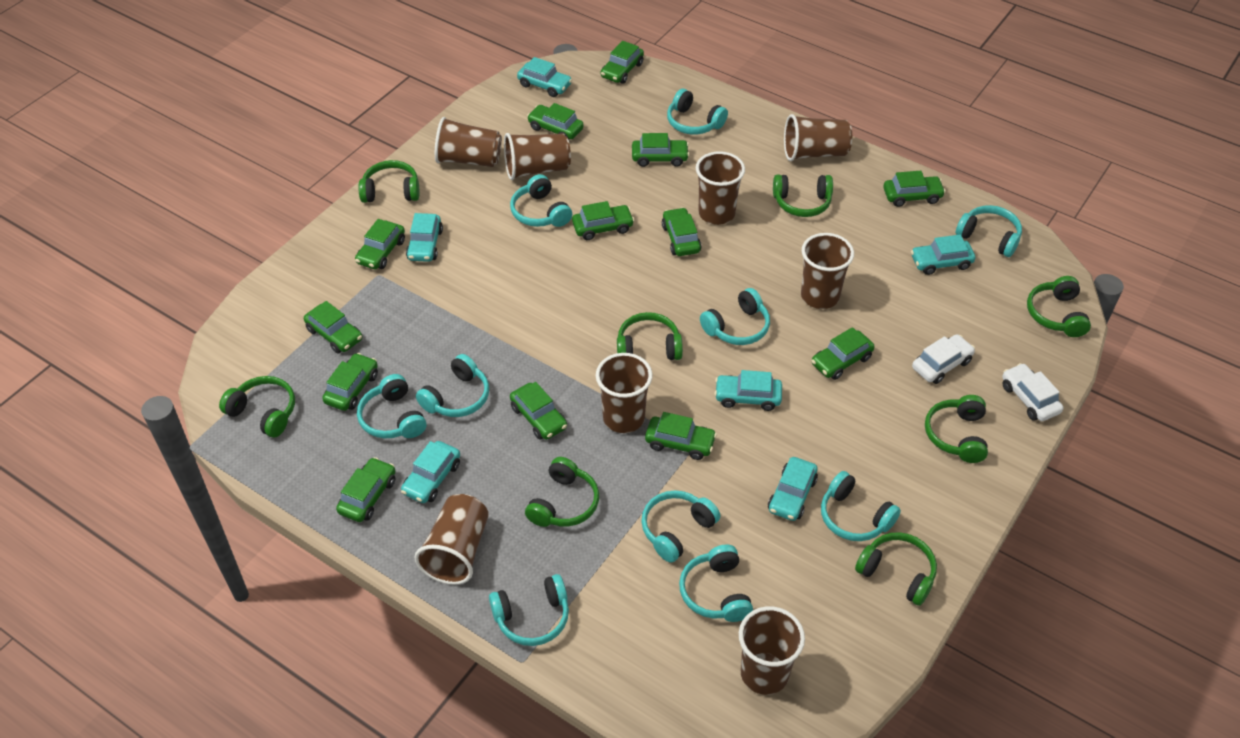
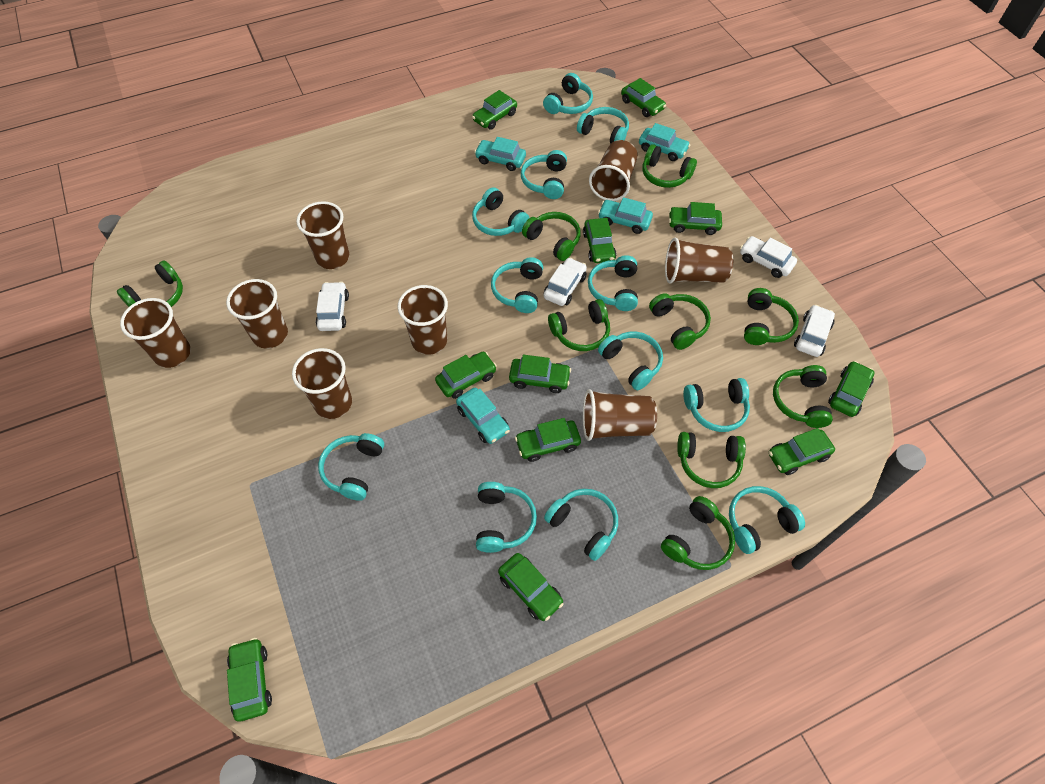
green car: [304,301,362,353] [322,353,378,411] [336,457,396,522] [355,219,405,269] [510,382,567,440] [527,103,584,140] [572,201,634,240] [601,41,644,84] [632,133,689,167] [645,412,717,460] [662,207,702,256] [811,327,875,380] [883,171,946,207] = 13 -> [227,638,272,722] [435,352,497,399] [472,90,517,130] [498,553,564,621] [509,355,571,393] [515,418,581,462] [583,218,616,263] [621,78,666,117] [669,202,722,235] [769,428,835,475] [828,361,874,417] = 11
green headphones: [219,376,295,437] [358,160,419,203] [525,457,599,527] [617,312,683,360] [773,174,833,217] [855,532,937,606] [925,395,988,463] [1027,276,1091,337] = 8 -> [117,260,183,307] [522,212,581,261] [548,299,610,351] [643,144,697,188] [649,293,711,350] [661,496,735,570] [677,432,746,488] [744,288,799,345] [773,365,833,428] = 9
turquoise car: [401,441,460,503] [406,213,443,262] [517,57,572,97] [714,370,782,411] [768,457,818,521] [911,235,975,275] = 6 -> [456,388,510,444] [475,137,526,171] [598,197,653,234] [639,123,690,161] = 4
turquoise headphones: [357,374,426,438] [416,354,489,417] [489,574,569,646] [510,174,572,227] [641,490,721,563] [667,89,728,135] [679,544,753,622] [700,288,770,345] [821,471,901,541] [956,205,1022,257] = 10 -> [318,433,384,501] [472,187,530,236] [476,482,537,553] [491,257,543,313] [521,150,567,199] [543,73,593,114] [544,489,618,561] [577,107,629,144] [588,255,638,311] [598,332,663,390] [683,378,750,432] [729,486,805,554] = 12
white car: [912,334,975,384] [1002,363,1063,421] = 2 -> [316,282,349,331] [544,257,587,306] [740,236,797,278] [794,305,835,357] = 4

